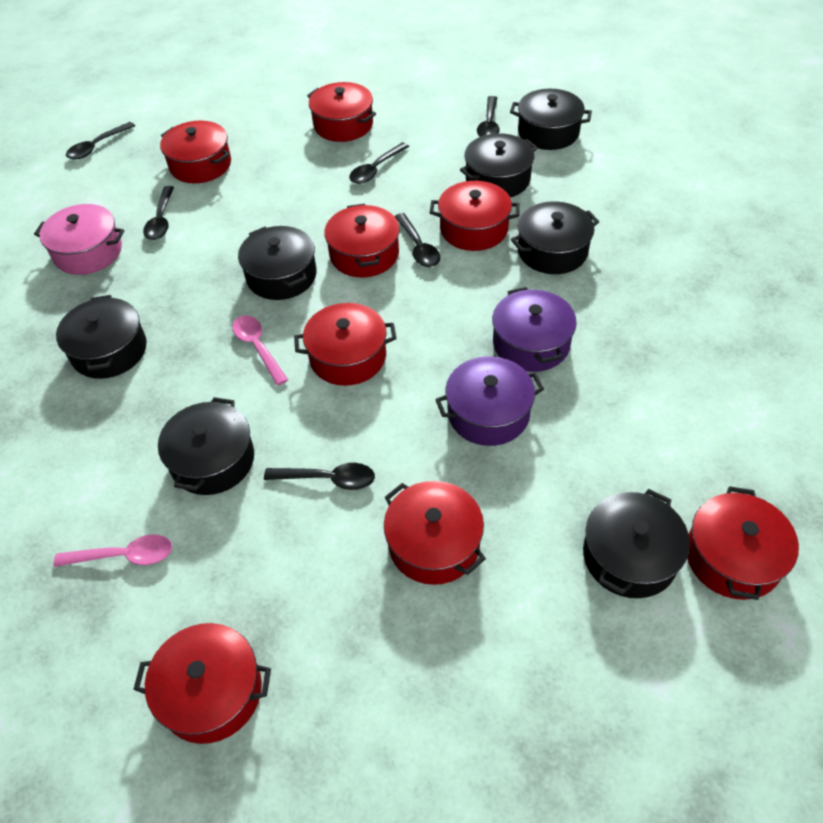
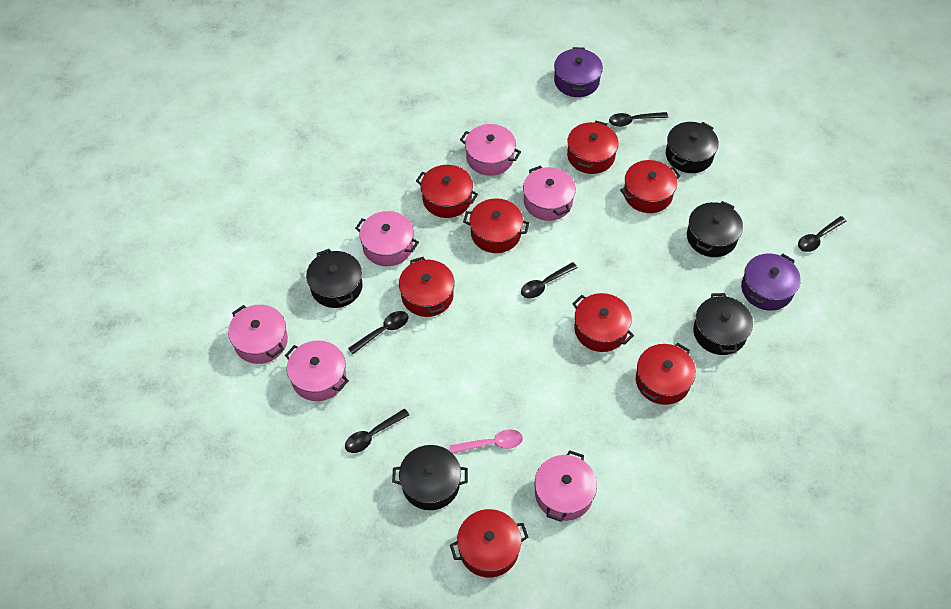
black pot: [56,295,147,379] [158,397,254,495] [238,226,316,300] [460,133,538,198] [510,89,592,150] [511,201,599,274] [583,489,690,598] = 7 -> [306,249,363,308] [392,445,468,510] [666,122,719,173] [687,201,743,257] [693,293,753,355] = 5
black spoon: [66,122,135,159] [143,186,174,240] [264,463,375,490] [349,142,409,184] [395,213,440,267] [477,96,500,137] = 6 -> [345,409,409,453] [348,311,408,354] [521,262,578,298] [609,112,668,127] [798,216,846,252] = 5
pink pot: [34,204,124,275] = 1 -> [228,305,288,364] [285,340,349,401] [355,211,419,266] [460,124,521,176] [523,166,576,221] [535,450,597,522] = 6
pink spoon: [54,535,172,567] [232,315,288,386] = 2 -> [450,429,523,454] = 1

